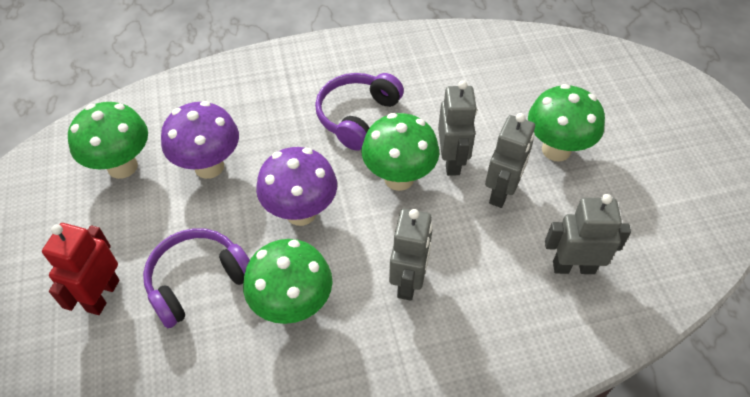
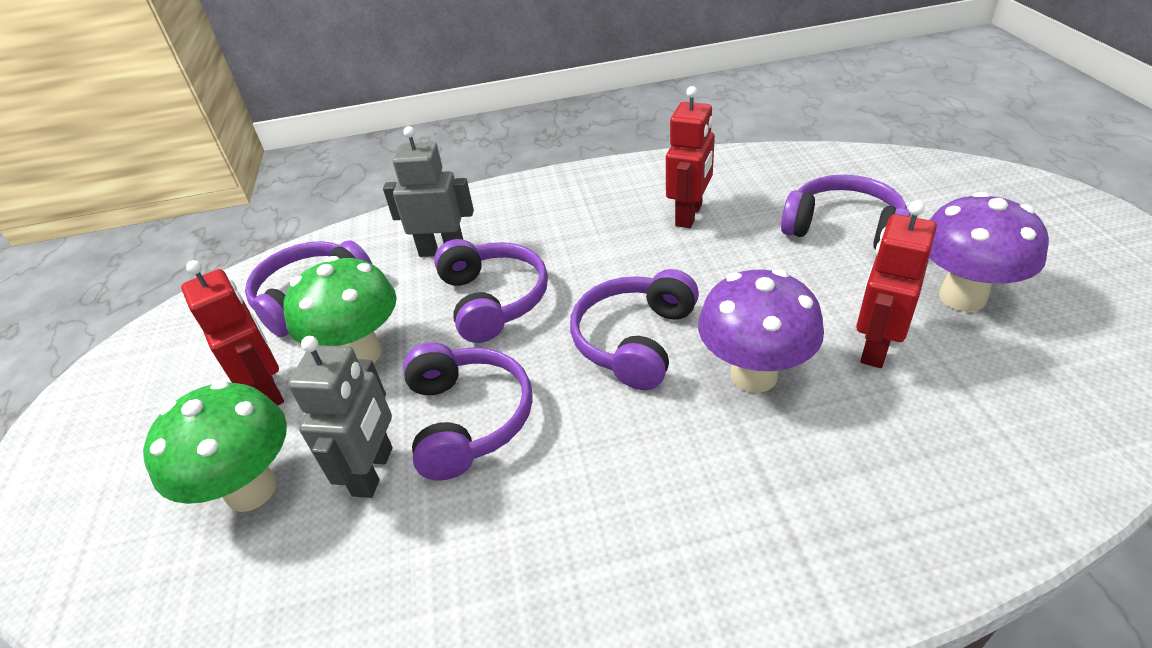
green mushroom: [68,102,148,179] [243,239,332,324] [362,113,439,191] [528,84,605,161] = 4 -> [143,380,287,512] [283,256,396,363] = 2
grey robot: [389,209,433,301] [438,80,477,176] [485,113,535,208] [545,194,631,274] = 4 -> [288,336,392,498] [383,126,474,257] = 2
purple headphones: [143,228,250,328] [315,73,404,151] = 2 -> [245,240,372,337] [403,342,533,481] [434,239,548,343] [570,269,699,390] [781,175,911,250] = 5
red robot: [42,223,120,315] = 1 -> [181,260,284,405] [666,86,715,228] [856,201,937,368] = 3

